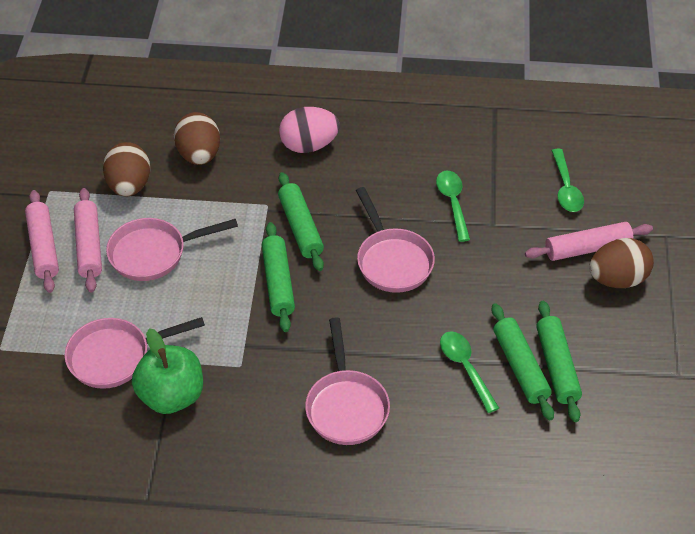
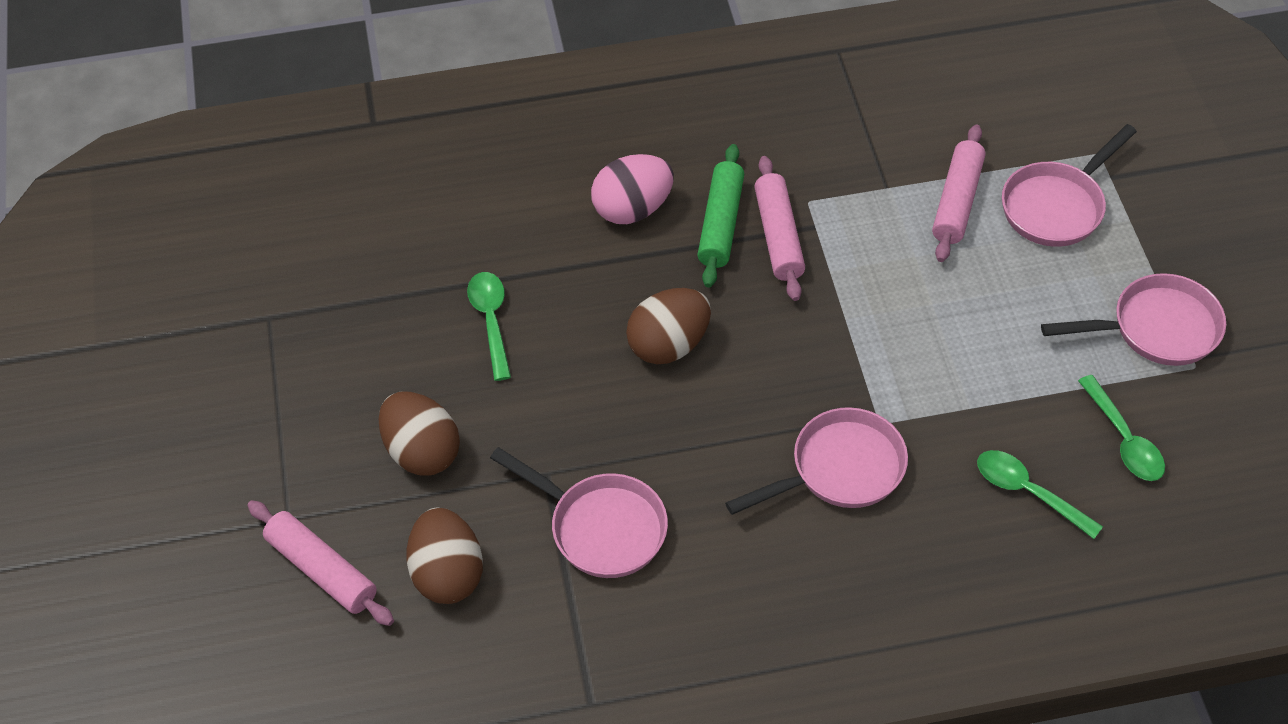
green apple: [132,328,203,414] = 1 -> none = 0
green rolling pin: [262,222,295,332] [278,172,324,271] [492,303,554,420] [536,301,582,422] = 4 -> [697,144,744,288] = 1

